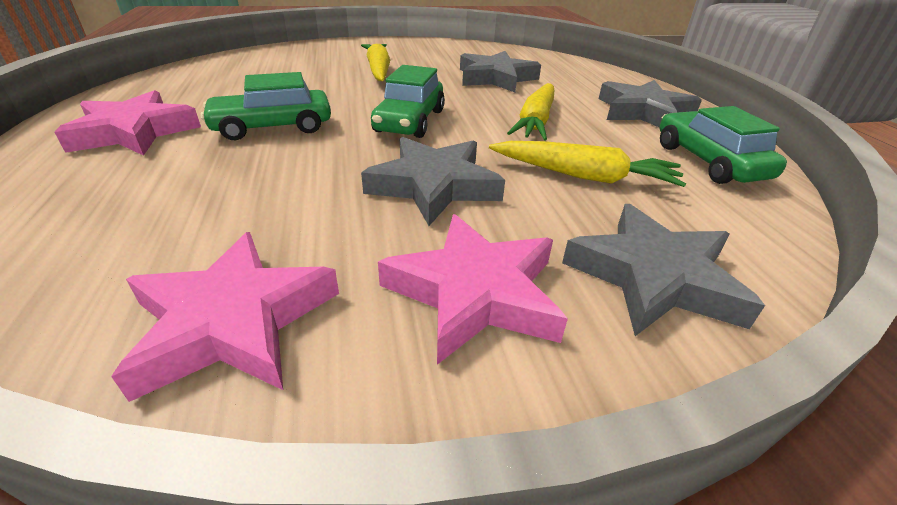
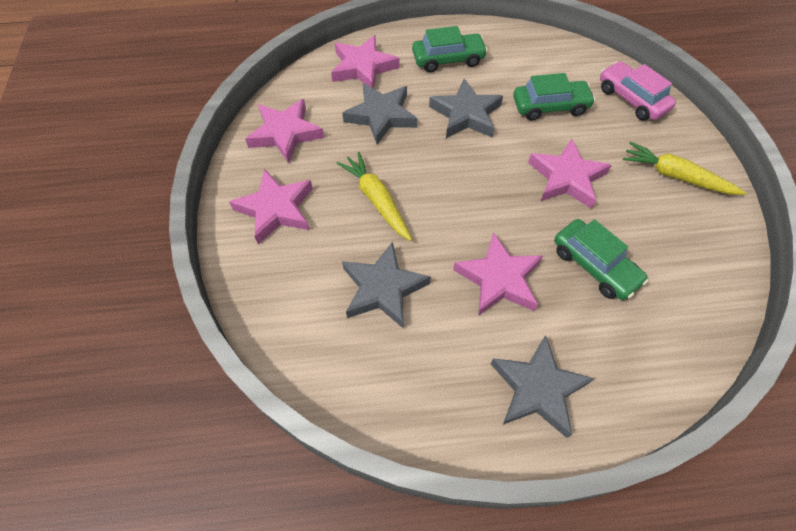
pink car: none = 0 -> [600,61,676,121] = 1
pink star: [54,90,201,156] [111,232,339,402] [378,214,568,365] = 3 -> [229,169,313,244] [245,99,324,163] [331,35,399,89] [453,232,543,316] [528,139,612,209] = 5
yellow carrot: [361,44,390,81] [489,141,686,187] [507,83,554,140] = 3 -> [336,152,412,241] [623,141,746,195] = 2

